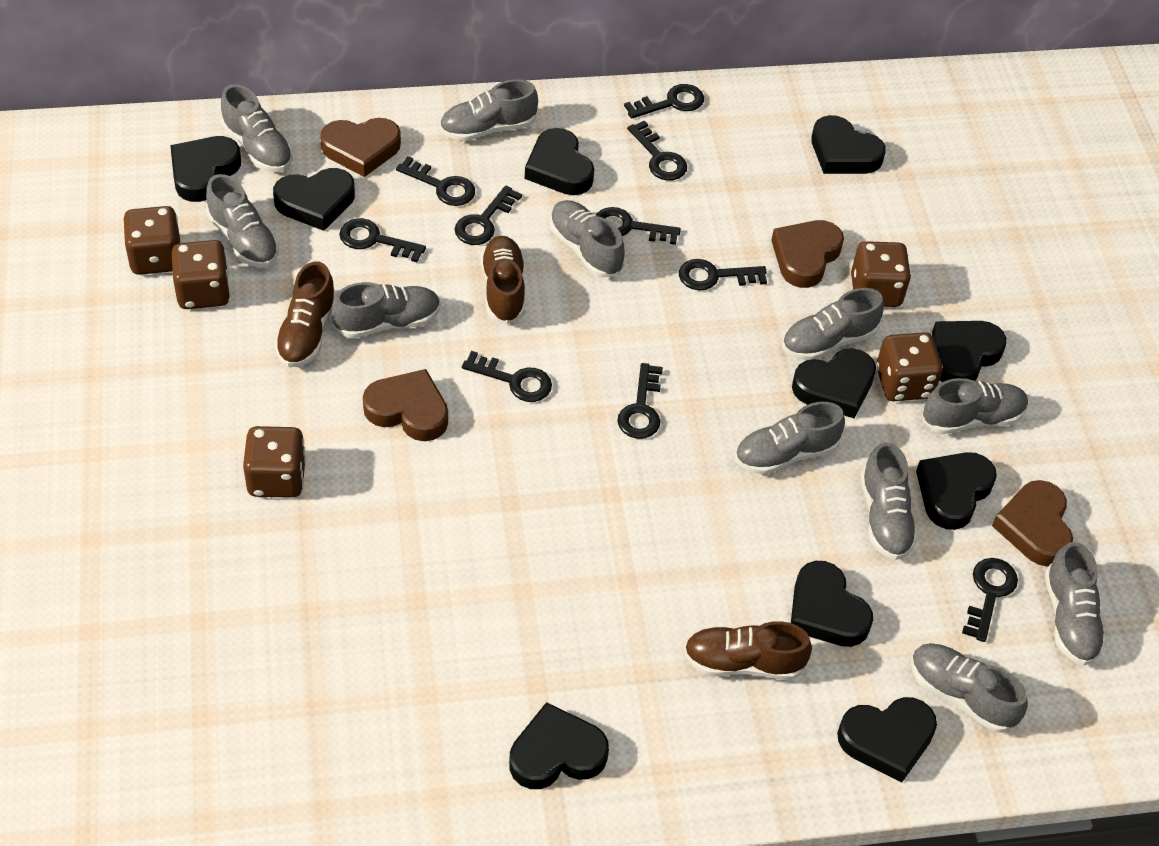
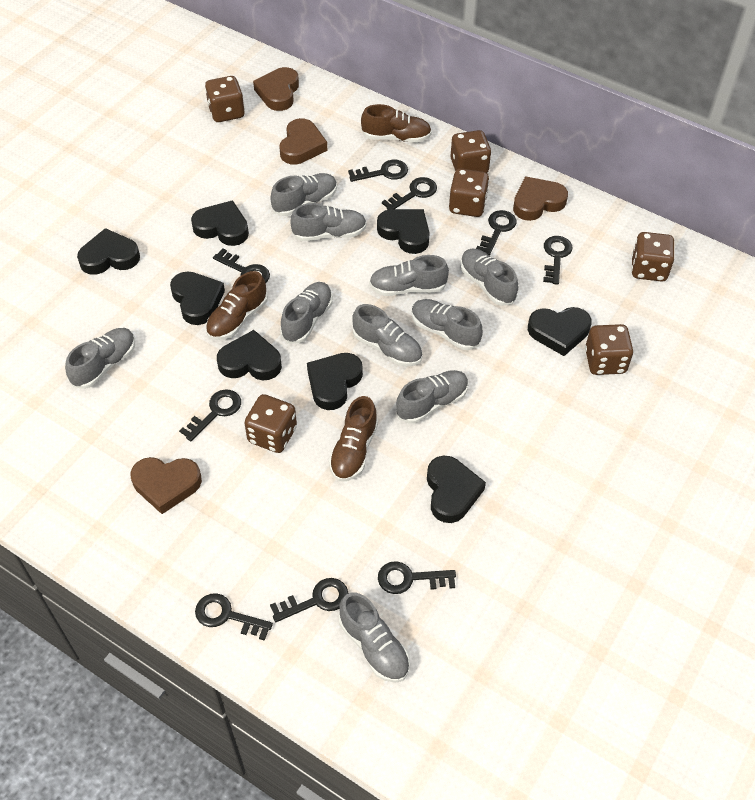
black heart: [170,136,241,202] [273,168,355,231] [509,702,609,789] [525,128,594,195] [791,561,873,647] [792,348,876,418] [811,115,886,174] [837,697,937,782] [916,452,997,530] [932,321,1007,382] = 10 -> [77,228,140,275] [170,271,225,325] [191,200,249,246] [217,330,282,380] [307,353,363,410] [377,209,430,254] [427,455,486,523] [528,307,592,356] = 8
black key: [339,218,426,262] [396,156,475,206] [455,185,522,245] [462,351,552,402] [596,207,681,245] [617,363,663,439] [624,84,704,119] [627,121,687,181] [679,259,767,290] [962,558,1018,642] = 10 -> [179,389,241,441] [195,593,273,641] [213,248,270,283] [270,578,348,622] [348,160,408,182] [378,561,456,594] [382,177,437,210] [476,210,517,255] [543,236,572,285] = 9
brown dice: [123,206,180,275] [171,240,230,309] [243,426,306,498] [851,241,911,307] [876,332,943,401] = 5 -> [205,76,245,122] [244,394,297,453] [449,169,489,217] [451,130,491,173] [585,324,634,375] [631,232,674,282] = 6
grey shoe: [206,174,279,268] [221,85,293,172] [332,282,441,338] [440,79,538,141] [550,200,625,277] [735,402,845,475] [782,288,884,360] [861,442,918,560] [911,643,1028,733] [922,378,1028,434] [1045,542,1106,666] = 11 -> [65,328,135,389] [270,173,337,216] [280,282,333,344] [290,203,367,241] [339,593,410,683] [352,304,422,366] [369,255,449,296] [396,370,469,423] [412,299,483,350] [460,249,518,306] = 10

